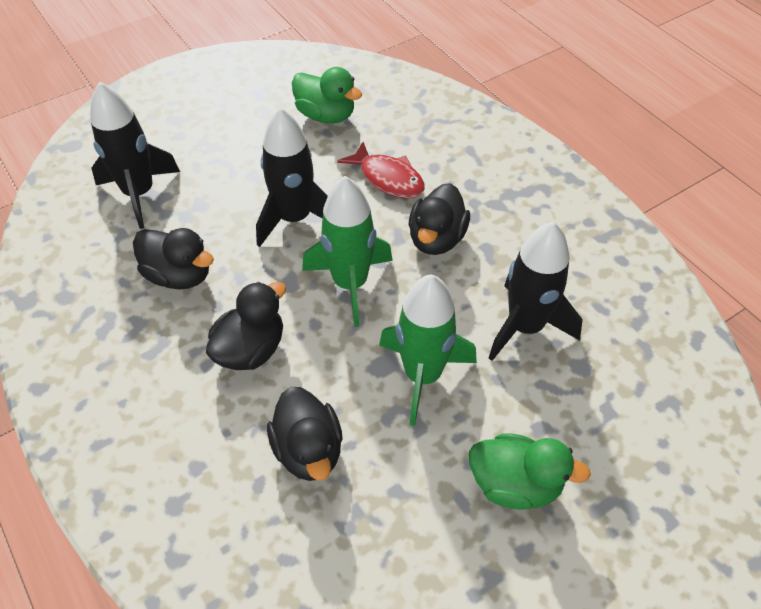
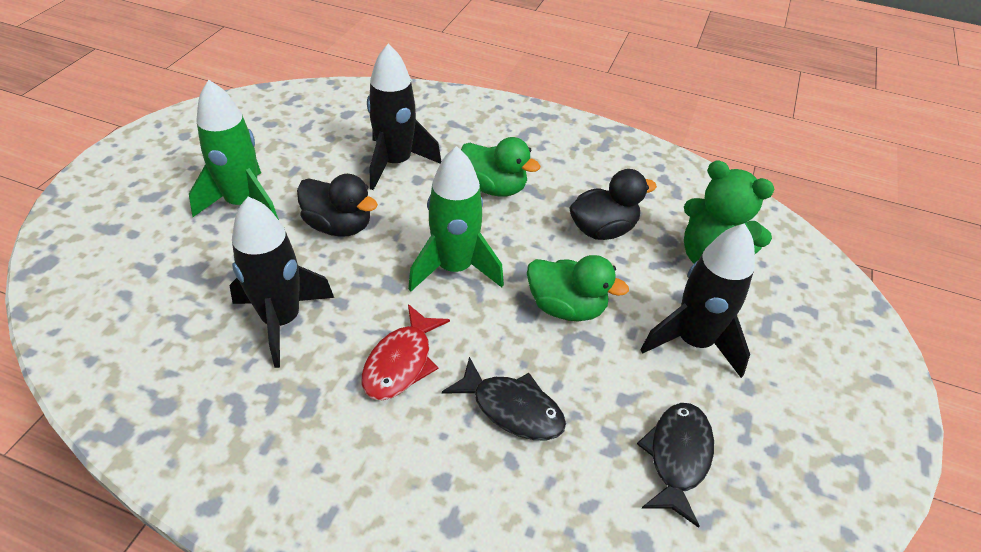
black duck: [133,228,214,290] [206,282,286,370] [267,387,343,481] [408,183,470,255] = 4 -> [297,174,378,237] [569,169,657,240] = 2
black fish: none = 0 -> [442,357,566,441] [637,403,714,528] = 2
green teddy bear: none = 0 -> [684,160,775,263] = 1

